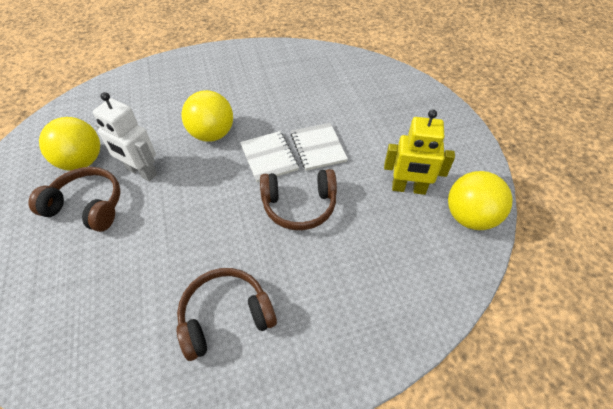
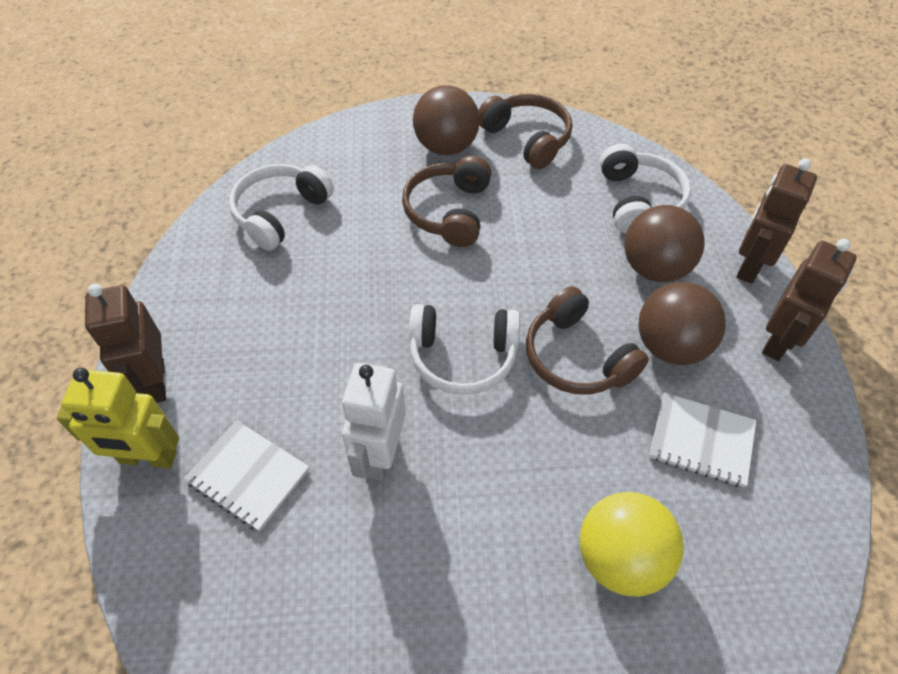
brown ball: none = 0 -> [413,86,480,155] [624,205,704,282] [638,282,726,365] = 3
brown robot: none = 0 -> [85,284,166,403] [737,158,817,284] [762,239,857,361] = 3
white headphones: none = 0 -> [229,164,334,251] [409,304,520,395] [600,144,691,234] = 3
yellow ball: [39,117,100,171] [181,90,233,142] [448,171,513,230] = 3 -> [580,492,684,597] = 1

